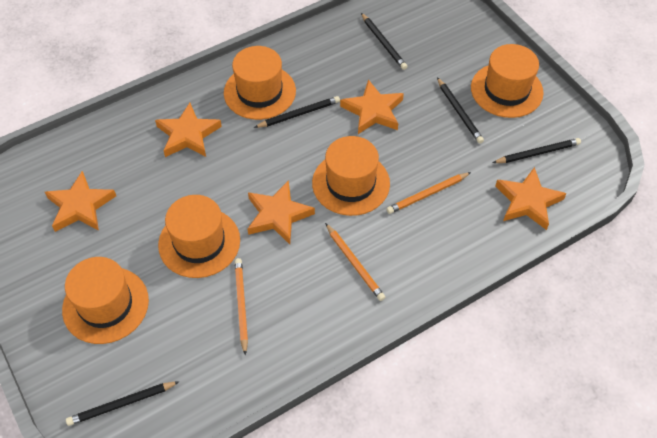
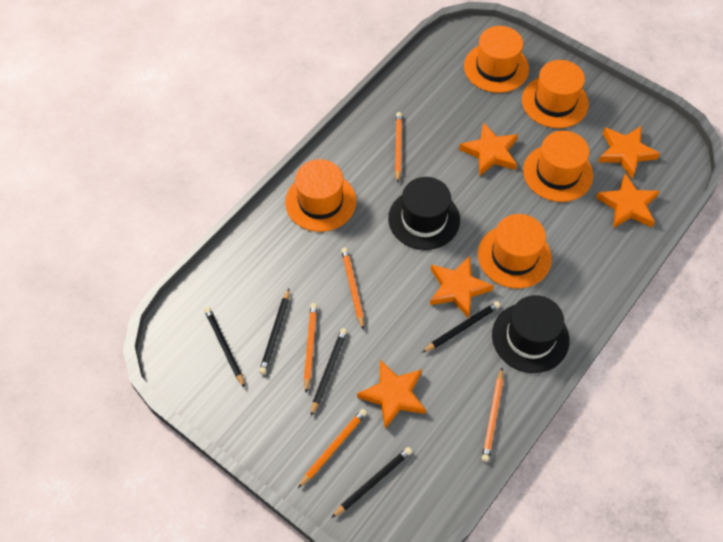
black hat: none = 0 -> [388,177,460,250] [492,295,570,373] = 2
orange pencil: [234,258,248,355] [325,223,385,301] [386,172,471,214] = 3 -> [298,409,367,488] [304,303,317,393] [341,247,364,330] [395,112,402,182] [482,368,503,462] = 5

